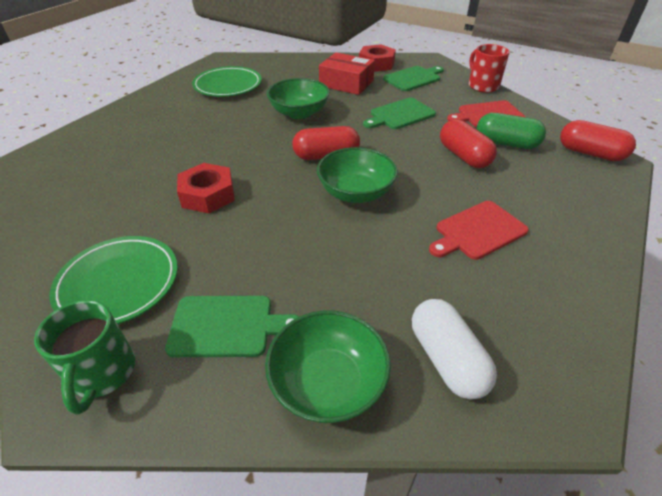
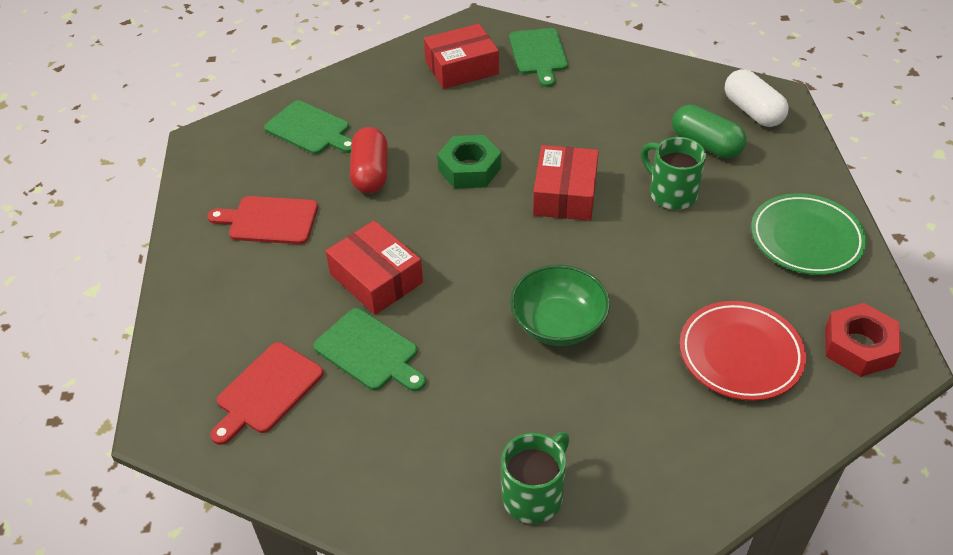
green bowl: [265,310,391,423] [267,78,330,119] [317,147,398,203] = 3 -> [510,265,610,346] = 1
green mug: [34,300,135,415] = 1 -> [501,432,570,524] [641,137,706,210] = 2
green nut: none = 0 -> [437,135,501,189] = 1
green plate: [49,236,178,324] [192,66,262,97] = 2 -> [751,193,867,275] = 1
red box: [319,52,375,95] = 1 -> [326,220,423,315] [424,24,499,89] [533,145,599,221] = 3
red capsule: [292,126,360,160] [440,119,497,168] [560,120,636,161] = 3 -> [350,127,388,193] = 1
red mug: [469,44,510,93] = 1 -> none = 0
red nut: [177,163,235,213] [359,44,396,72] = 2 -> [825,303,902,377] = 1
red plate: none = 0 -> [680,301,806,401] = 1

